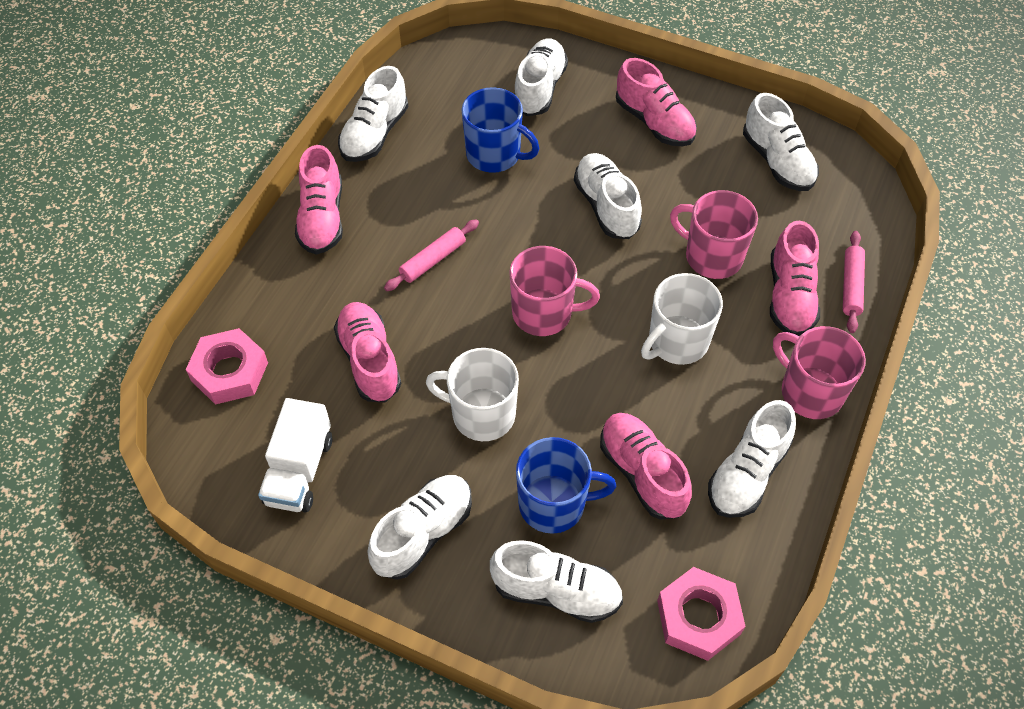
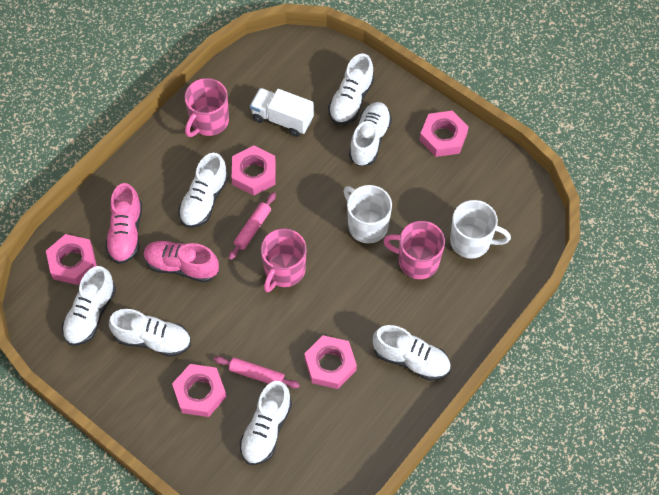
blue mug: [461,87,539,173] [516,437,616,534] = 2 -> none = 0
pink nut: [186,328,268,405] [657,567,745,661] = 2 -> [46,234,97,285] [172,364,227,417] [232,146,276,195] [304,335,357,389] [420,111,469,157] = 5
pink shoe: [295,145,343,255] [334,302,401,403] [600,413,692,519] [616,58,697,146] [770,221,820,336] = 5 -> [105,183,142,264] [144,241,219,283] = 2

